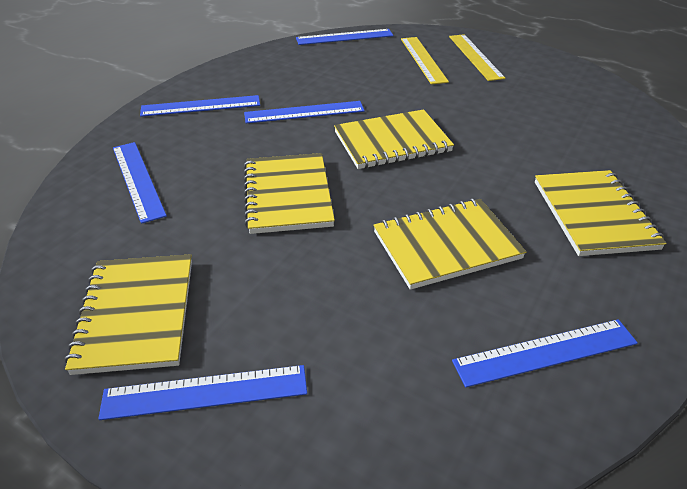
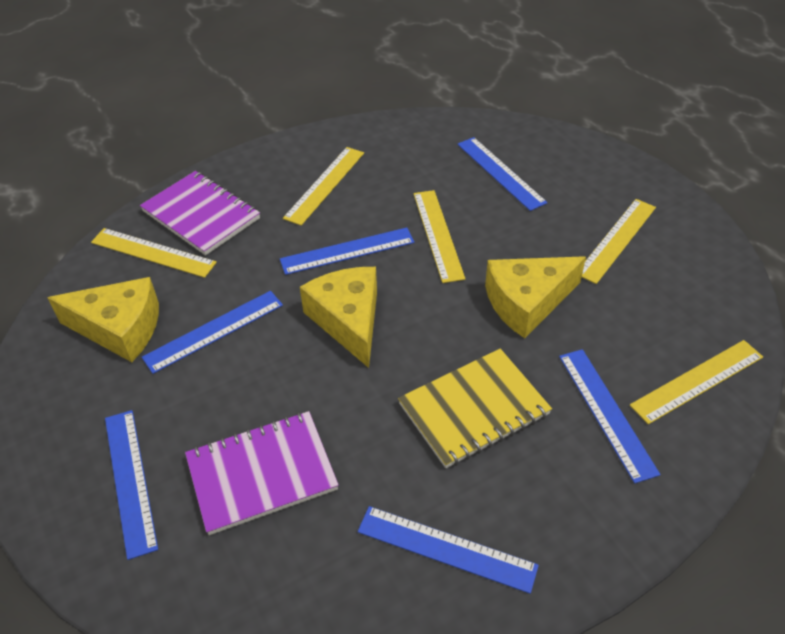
purple notebook: none = 0 -> [140,171,260,255] [185,411,339,535] = 2
yellow cheese: none = 0 -> [47,277,159,362] [300,267,377,368] [485,256,586,338] = 3
yellow notebook: [65,254,192,375] [244,153,335,234] [334,109,454,169] [374,199,526,290] [535,170,667,256] = 5 -> [398,348,552,468] = 1
yellow ruler: [401,37,449,84] [449,34,505,81] = 2 -> [91,228,217,278] [283,147,364,226] [414,190,465,283] [582,199,656,284] [630,340,763,424] = 5

